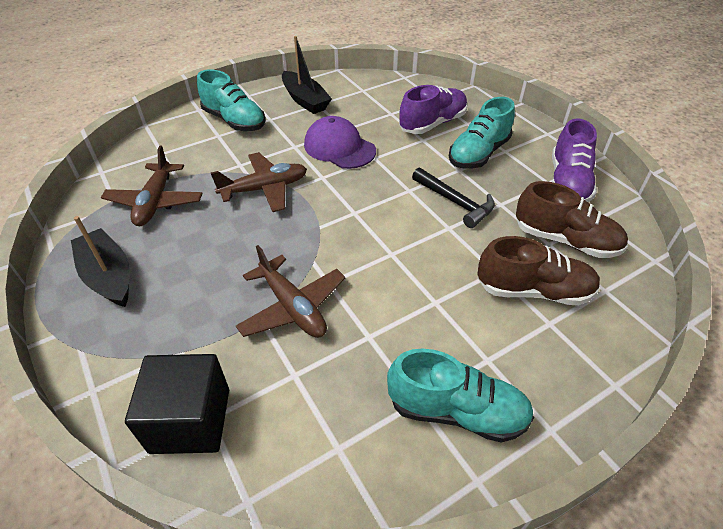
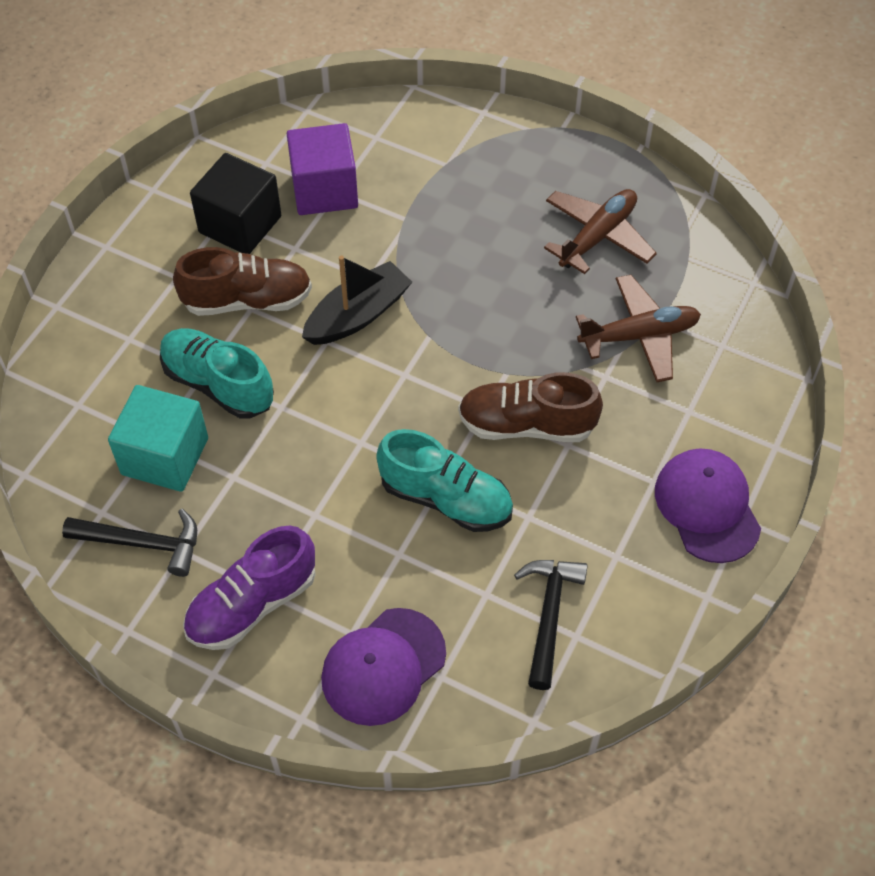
black boat: [71,216,130,307] [282,36,332,114] = 2 -> [302,255,412,345] = 1
black hammer: [412,168,495,228] = 1 -> [62,509,197,577] [514,560,588,690] = 2
brown plane: [101,145,203,226] [211,152,307,212] [236,245,345,338] = 3 -> [544,189,657,274] [576,275,701,382] = 2
purple cap: [304,116,376,169] = 1 -> [321,608,446,726] [655,448,761,563] = 2
purple cube: none = 0 -> [287,123,358,215] = 1
purple shoe: [399,85,467,134] [552,119,597,202] = 2 -> [183,525,316,650] = 1
turquoise cube: none = 0 -> [108,385,208,492] = 1
turquoise shoe: [197,69,265,131] [387,348,534,443] [449,97,515,169] = 3 -> [160,328,274,419] [376,429,513,532] = 2

